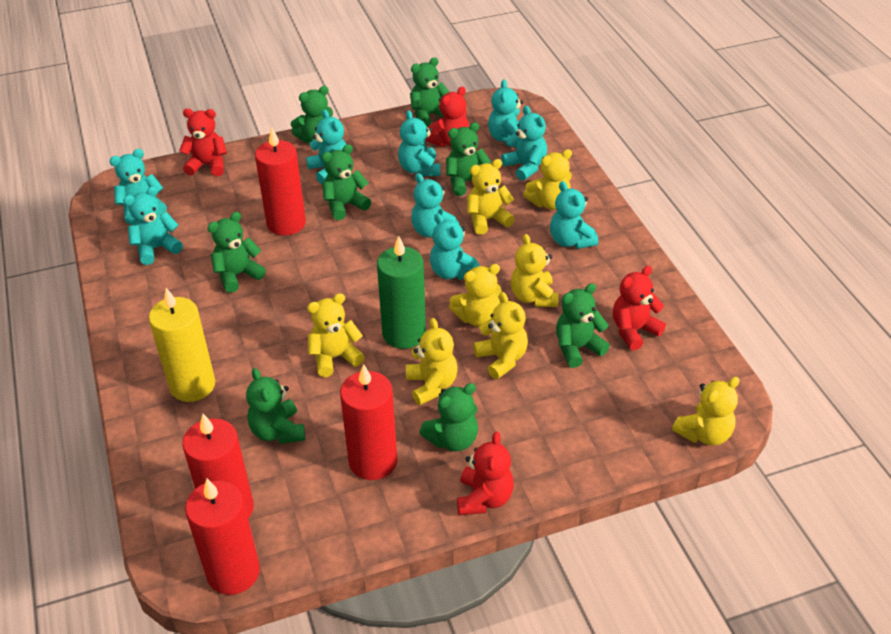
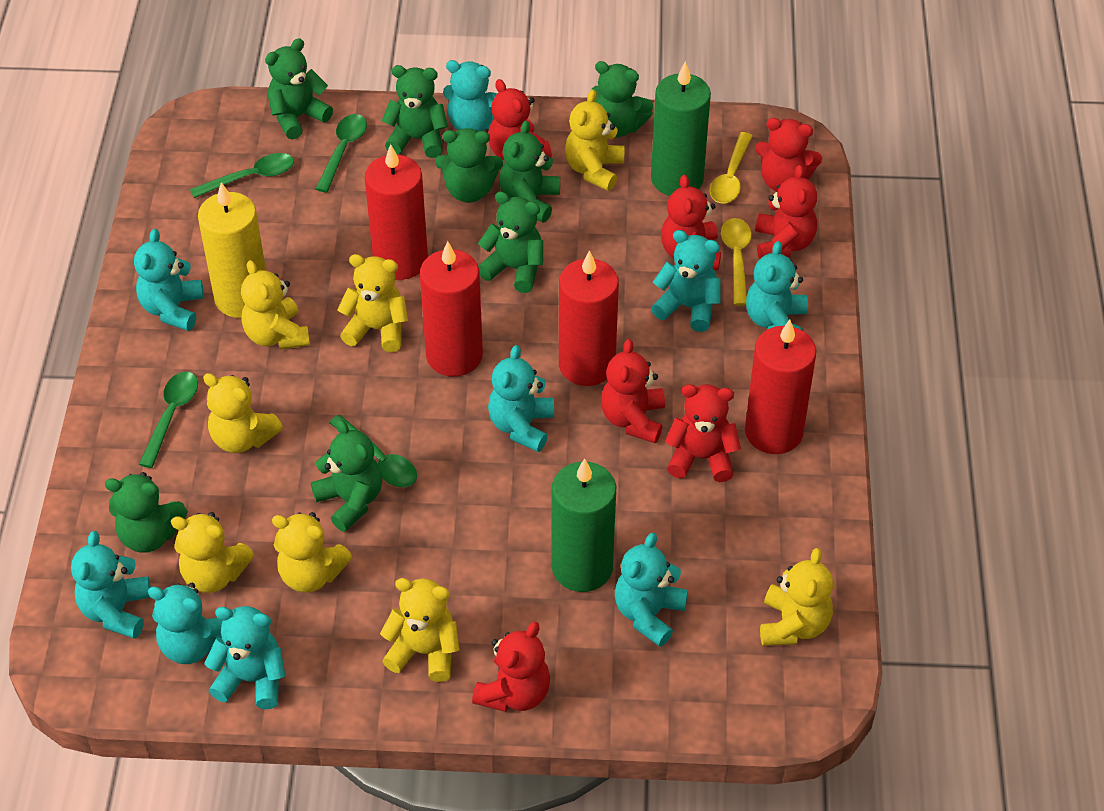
green candle: [377,236,426,349] = 1 -> [552,458,616,592] [651,61,711,196] = 2
green spoon: none = 0 -> [139,372,198,468] [190,153,294,198] [315,114,367,192] [329,415,417,488] = 4
red teddy bear: [179,109,227,176] [426,86,469,147] [457,432,514,515] [613,266,666,351] = 4 -> [472,622,550,712] [488,79,552,160] [601,339,665,443] [661,175,721,270] [665,384,741,482] [755,118,822,192] [755,165,817,260] = 7
yellow spoon: none = 0 -> [710,132,753,204] [721,218,751,306] = 2

